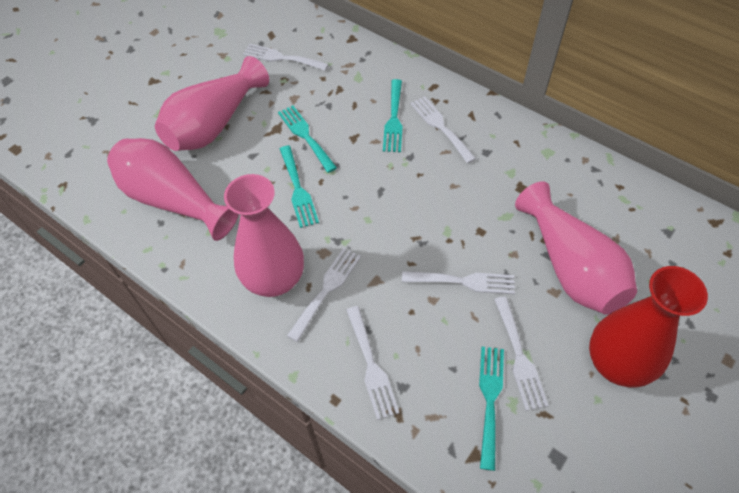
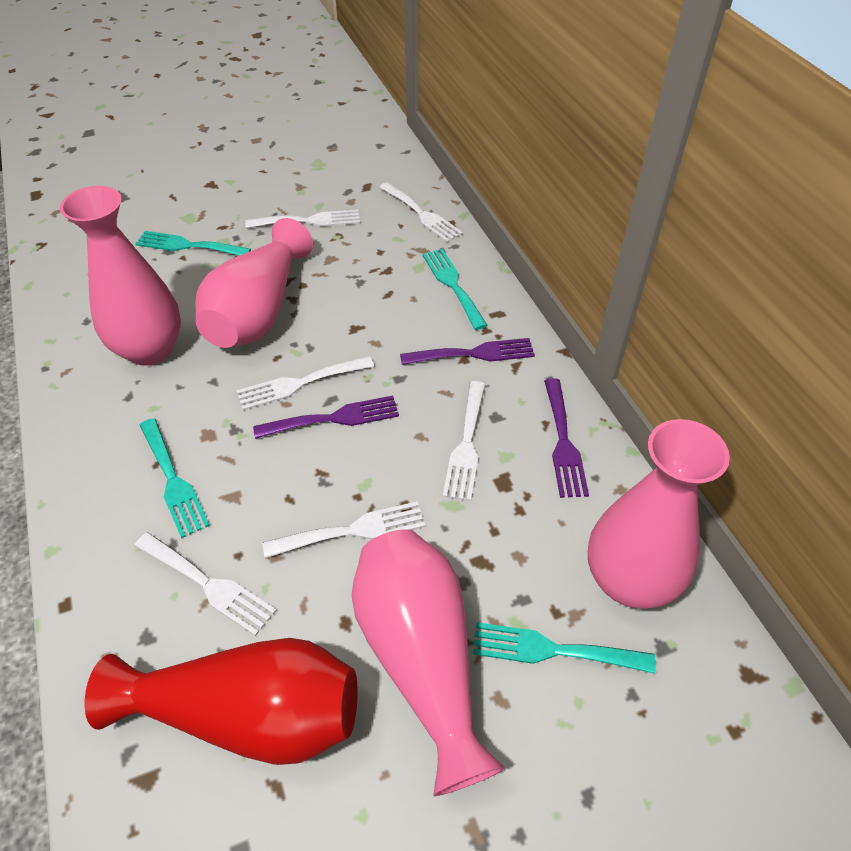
purple fork: none = 0 -> [253,396,399,439] [400,338,535,365] [544,378,589,498] = 3

